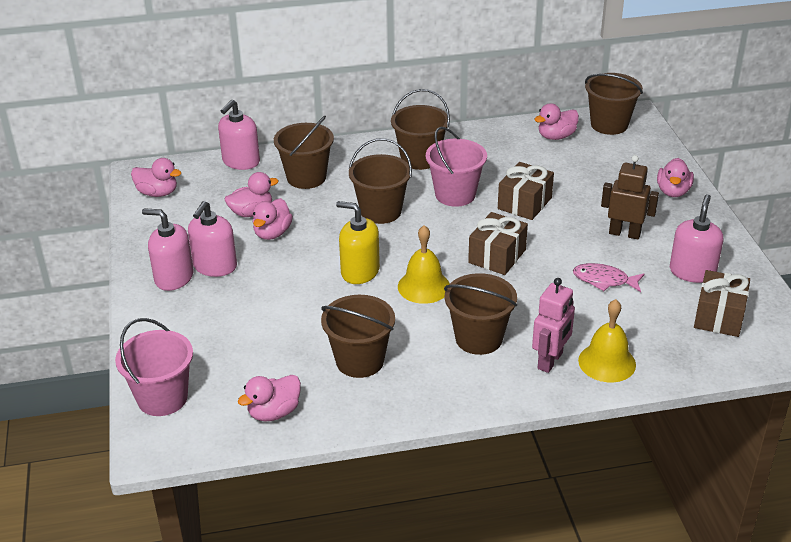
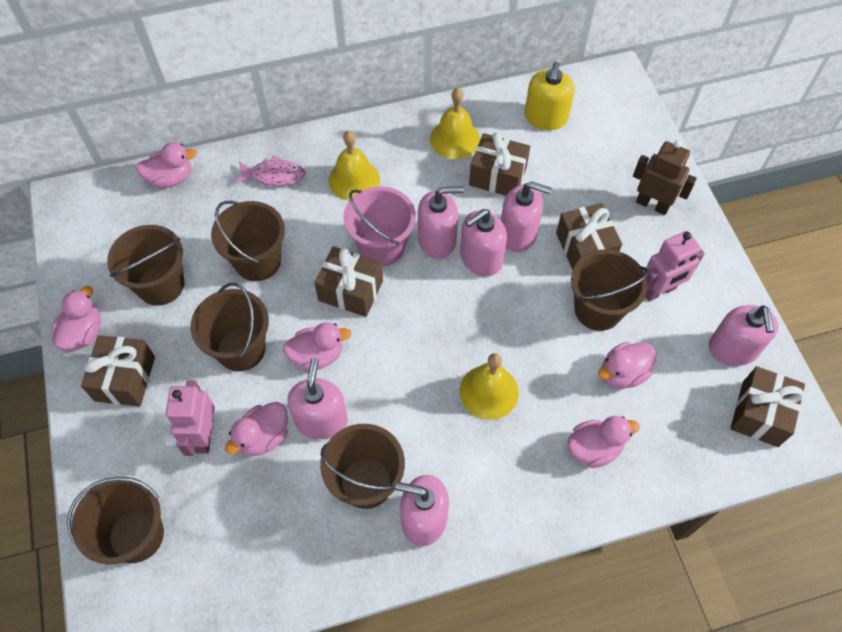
brown gift: [468,212,528,275] [498,162,554,220] [694,270,750,337] = 3 -> [81,335,155,406] [314,246,383,317] [469,132,530,196] [556,203,622,270] [730,366,805,447] = 5
pink bucket: [115,318,193,416] [426,127,487,207] = 2 -> [343,186,416,266] = 1
pink robot: [532,278,575,373] = 1 -> [166,381,215,456] [644,231,705,302] = 2
pink soap dispenser: [142,208,193,291] [188,201,237,277] [218,99,260,170] [670,194,723,283] = 4 -> [287,358,348,439] [395,475,449,546] [418,186,464,259] [460,209,507,276] [501,182,552,252] [709,305,778,366] = 6
yellow bell: [398,225,450,304] [578,299,636,382] = 2 -> [328,131,380,201] [430,88,480,159] [460,353,519,420] = 3

